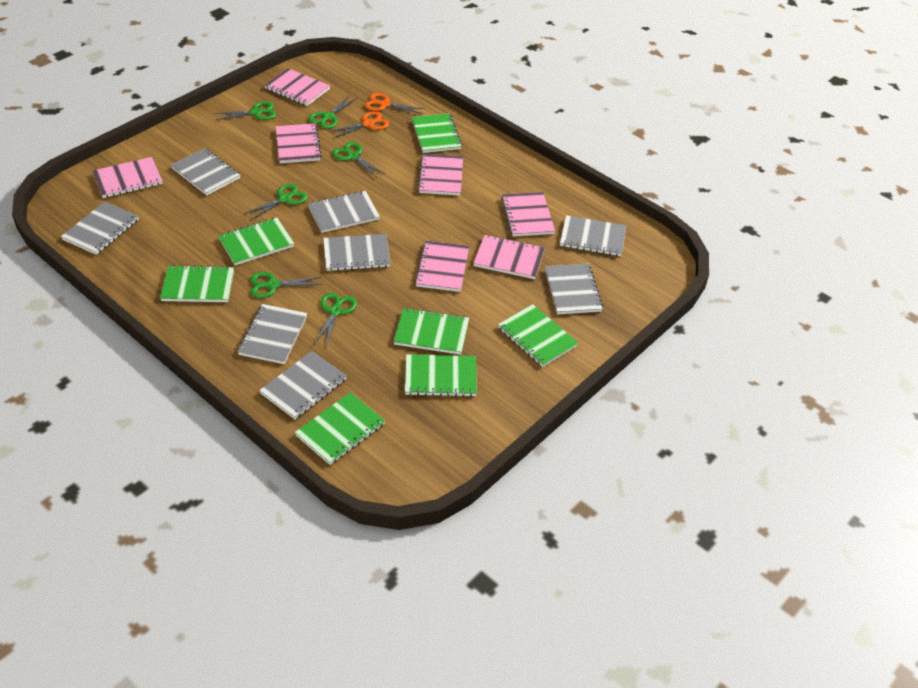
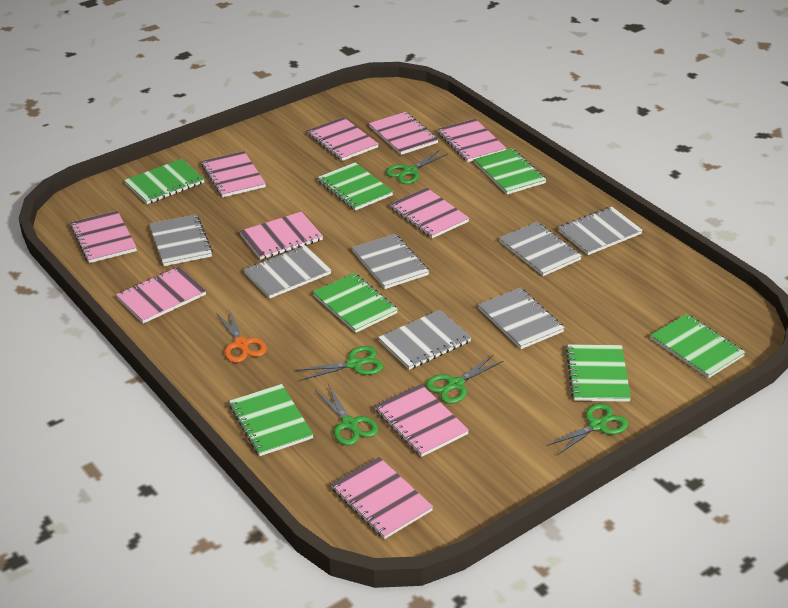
green scissors: [214,101,276,120] [244,184,308,220] [250,272,323,298] [308,96,357,129] [314,293,357,347] [332,142,385,177] = 6 -> [296,346,383,381] [315,385,378,445] [386,150,448,184] [426,355,503,404] [546,403,628,455] = 5
grey notebook: [61,201,139,255] [171,148,240,195] [238,304,307,364] [259,351,347,419] [308,191,380,233] [323,234,391,271] [545,264,603,315] [560,215,626,256] = 8 -> [149,215,213,266] [244,245,331,299] [352,234,429,289] [378,310,472,370] [478,288,564,349] [499,222,582,276] [558,207,643,255] = 7
orange scissors: [329,111,389,138] [365,93,425,114] = 2 -> [217,309,267,363] = 1
pink notebook: [93,157,163,198] [264,68,330,106] [275,123,322,163] [415,241,469,292] [418,154,463,196] [473,235,545,279] [501,192,555,237] = 7 -> [70,211,137,263] [116,267,206,324] [201,151,266,197] [239,212,323,260] [307,117,378,161] [331,457,433,539] [369,112,439,155] [374,384,469,457] [390,188,469,238] [438,119,507,162] = 10

